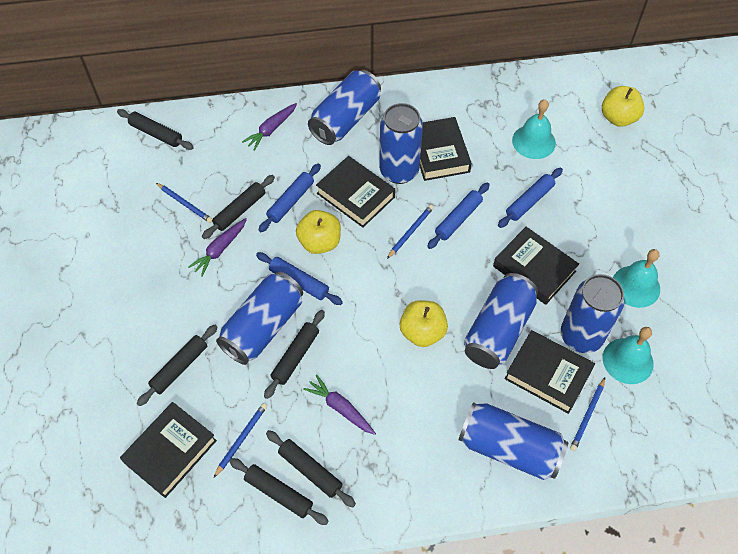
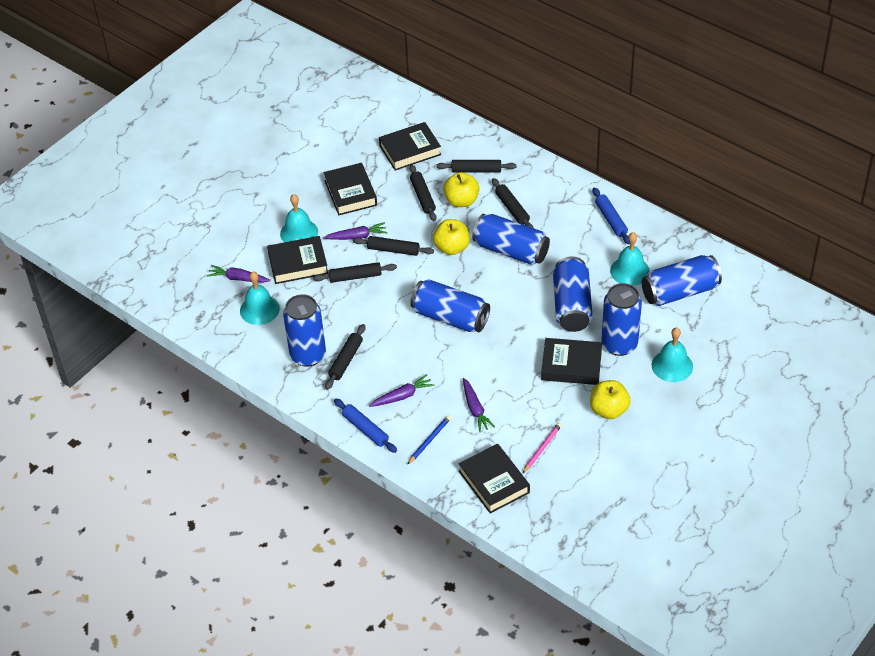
blue pencil: [156,183,212,223] [214,403,267,477] [387,205,434,259] [570,378,605,451] = 4 -> [407,415,451,465] = 1
blue rolling pin: [256,252,343,305] [259,164,321,232] [427,183,490,249] [498,168,563,228] = 4 -> [334,398,397,453] [593,188,630,244] = 2
pink pencil: none = 0 -> [522,423,562,474] = 1
purple carrot: [188,218,247,277] [242,103,297,151] [303,374,376,435] = 3 -> [207,265,271,283] [324,222,388,240] [369,374,434,407] [463,378,495,432] = 4
turquoise bell: [512,99,556,159] [603,327,654,384] [613,249,660,308] = 3 -> [240,272,280,325] [280,194,318,242] [610,232,650,286] [652,328,693,382] = 4

